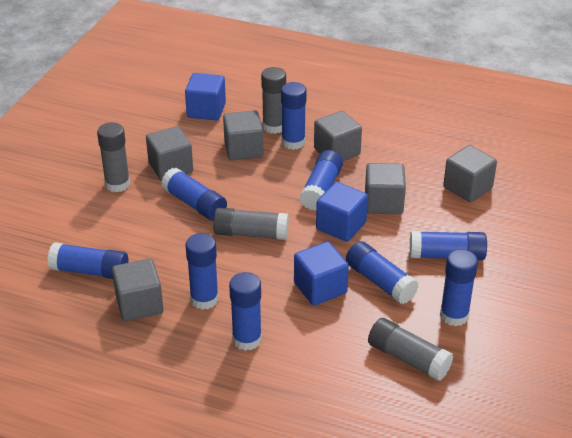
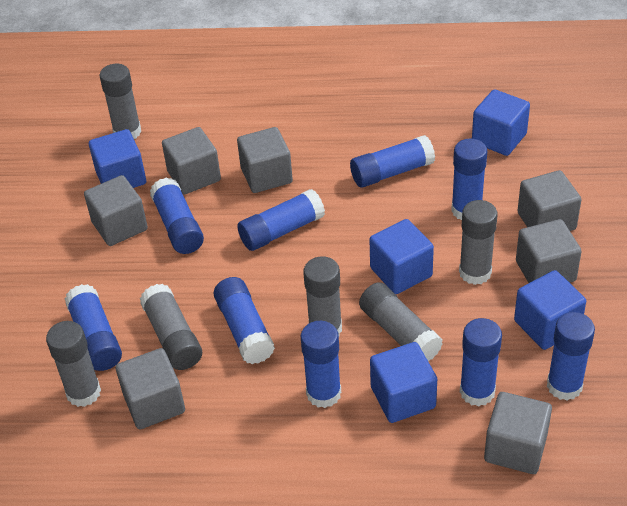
blue cube: [185,73,226,120] [294,241,349,306] [316,182,368,242] = 3 -> [89,129,146,188] [369,219,434,294] [370,342,437,423] [472,89,530,156] [514,270,586,350] = 5
grey cube: [112,259,164,321] [146,126,193,181] [223,110,263,161] [314,111,362,161] [365,163,406,214] [443,145,497,202] = 6 -> [84,175,148,246] [116,348,185,429] [162,127,221,194] [237,127,293,193] [484,392,552,474] [516,219,582,283] [517,170,581,231] = 7
grey glue stick: [97,122,130,192] [213,208,289,240] [261,67,286,134] [368,318,453,381] = 4 -> [46,321,101,407] [99,64,141,139] [140,284,202,370] [303,256,342,336] [359,282,443,362] [459,200,498,285] = 6

